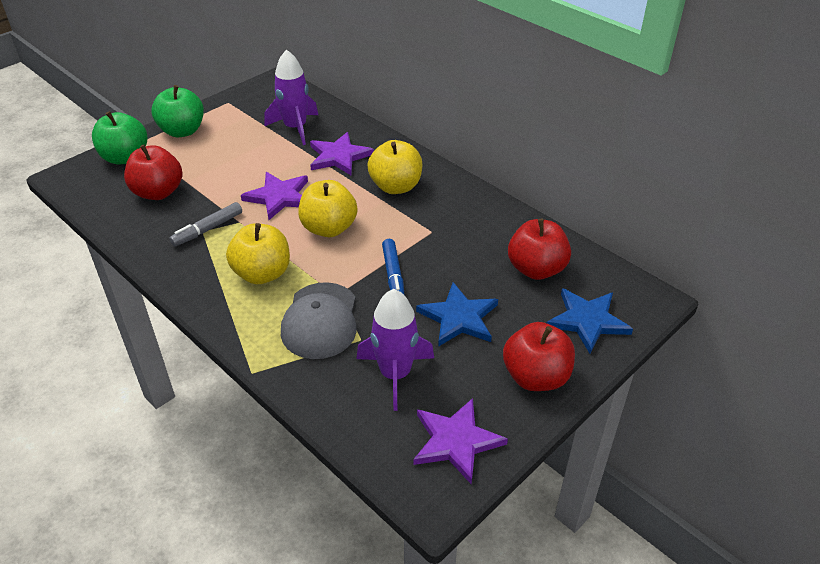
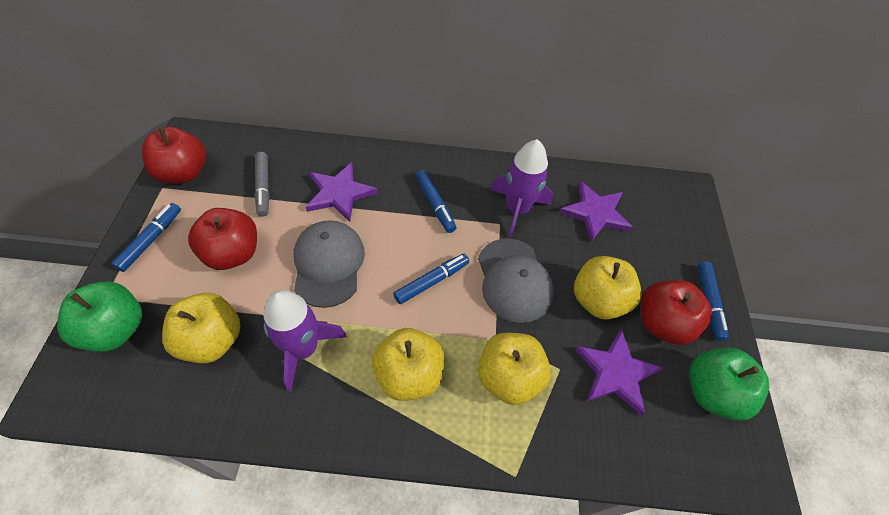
blue marker: [382,239,404,294] = 1 -> [112,203,181,272] [393,254,469,304] [416,170,456,233] [698,261,729,341] = 4
blue star: [416,282,498,347] [547,288,633,354] = 2 -> none = 0
grey cap: [281,282,357,359] = 1 -> [294,220,365,308] [478,238,554,323] = 2
yellow apple: [226,223,290,284] [298,180,358,237] [367,140,422,194] = 3 -> [162,293,241,363] [372,328,444,401] [478,333,551,405] [574,256,641,320] = 4

